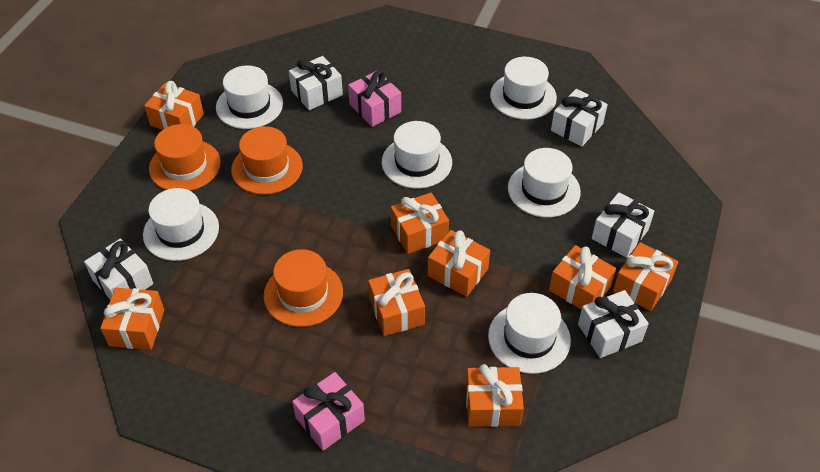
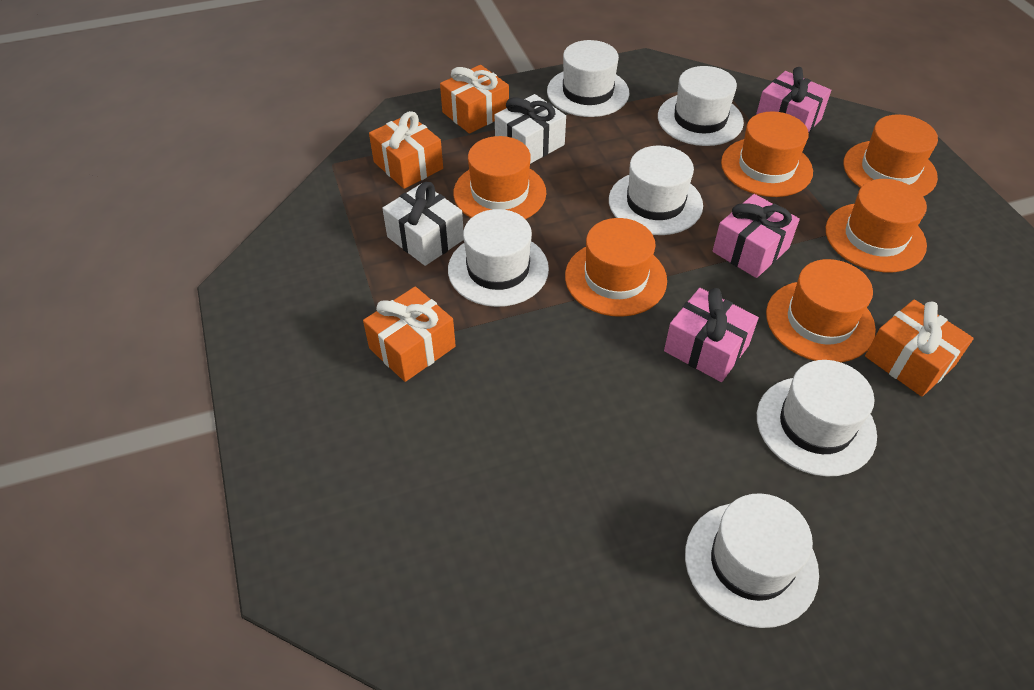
orange gift: [100,288,164,350] [144,81,204,130] [368,269,425,336] [391,192,449,254] [428,230,490,297] [466,364,524,427] [549,245,616,310] [613,242,678,311] = 8 -> [363,287,456,382] [369,111,443,189] [440,65,509,134] [865,299,974,397] = 4
orange hat: [149,124,221,191] [231,126,303,195] [264,249,343,327] = 3 -> [453,136,546,219] [565,218,667,317] [721,112,813,197] [766,259,876,362] [826,179,927,272] [843,114,938,196] = 6
pink gift: [292,372,365,451] [348,70,401,127] = 2 -> [664,288,759,382] [713,194,800,278] [756,67,831,132] = 3
white gift: [84,239,153,300] [289,56,343,110] [551,89,608,147] [578,290,649,358] [592,192,654,258] = 5 -> [382,182,464,266] [495,94,566,164] = 2

